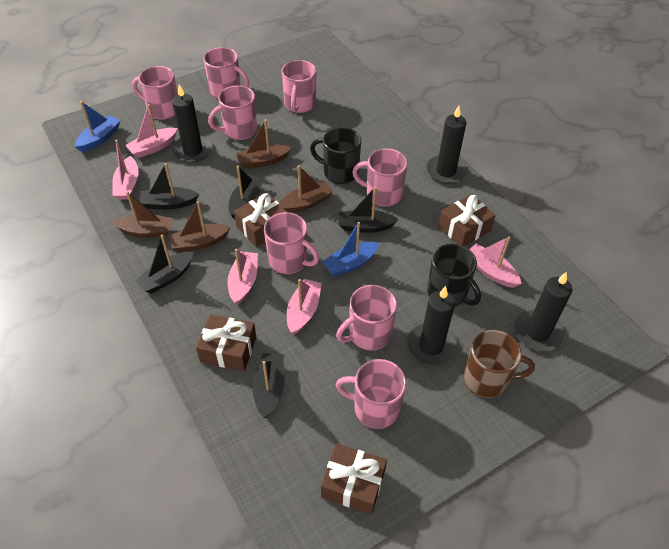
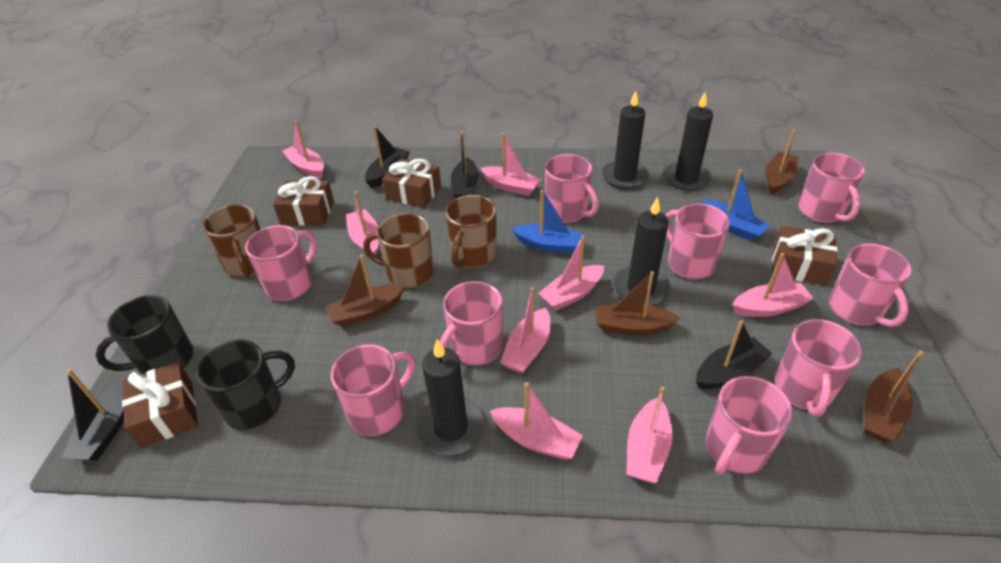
black boat: [135,235,194,294] [140,163,199,209] [228,166,264,219] [253,353,285,418] [339,187,399,233] = 5 -> [62,369,124,460] [365,126,410,188] [451,131,479,198] [696,320,772,389] = 4
brown mug: [464,330,535,398] = 1 -> [203,204,261,277] [363,213,434,289] [446,195,497,268] = 3
pink boat: [112,140,139,200] [125,104,178,158] [227,249,258,305] [287,279,322,335] [469,237,522,288] = 5 -> [282,120,324,179] [346,191,379,255] [481,133,541,196] [490,382,583,460] [500,288,550,374] [538,235,604,311] [626,386,673,483] [732,253,814,317] = 8
pink mug: [132,66,178,120] [203,47,249,98] [208,85,257,140] [264,212,319,274] [282,60,317,113] [336,285,397,351] [336,359,406,429] [352,149,408,207] = 8 -> [245,225,317,301] [331,344,415,436] [440,281,503,366] [545,154,599,223] [666,203,730,279] [706,376,793,475] [774,319,862,417] [798,153,865,223] [829,244,912,327] = 9

